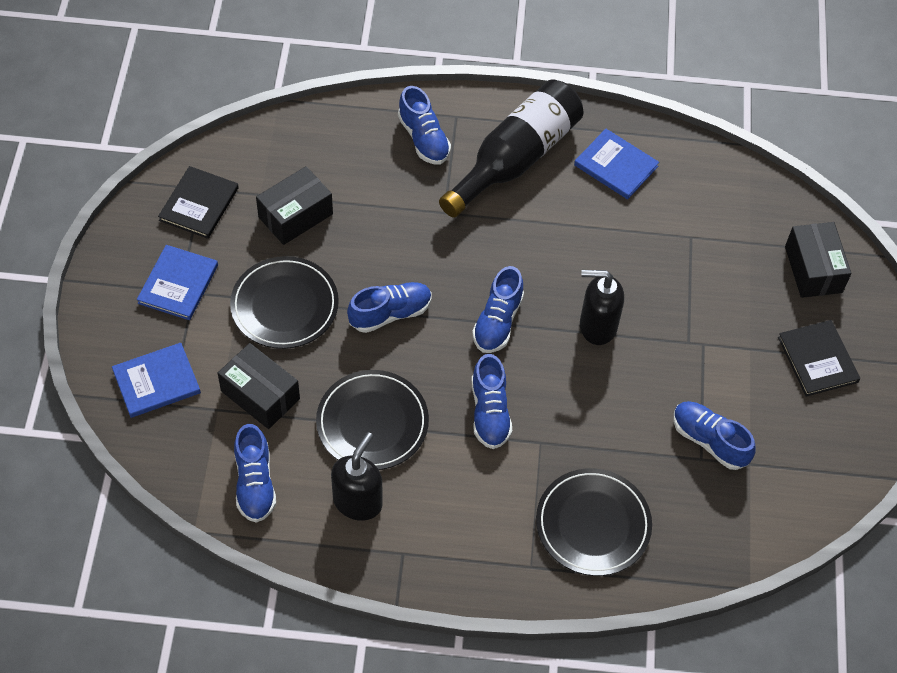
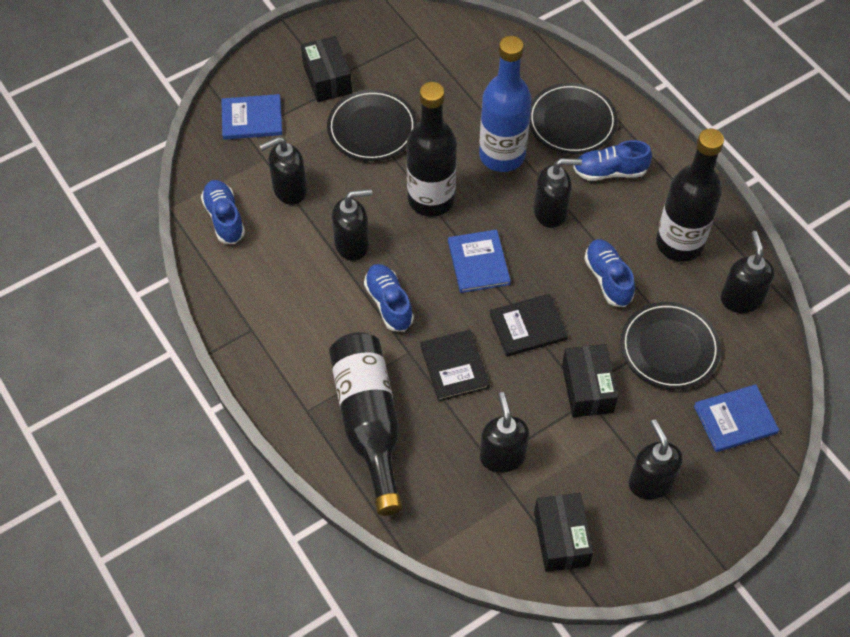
black bottle: [439,80,584,218] = 1 -> [329,332,402,516] [407,82,457,217] [656,128,724,262] = 3
black soap dispenser: [331,432,383,521] [580,270,624,345] = 2 -> [259,137,307,205] [332,189,372,261] [480,392,529,473] [534,158,582,228] [629,419,682,500] [721,231,775,313] = 6
blue bottle: none = 0 -> [479,36,531,172] = 1
blue shoe: [234,424,276,523] [347,282,432,333] [398,86,451,164] [471,354,512,449] [472,266,524,353] [673,401,756,470] = 6 -> [201,180,245,244] [364,264,414,332] [573,140,652,181] [584,239,635,307] = 4

